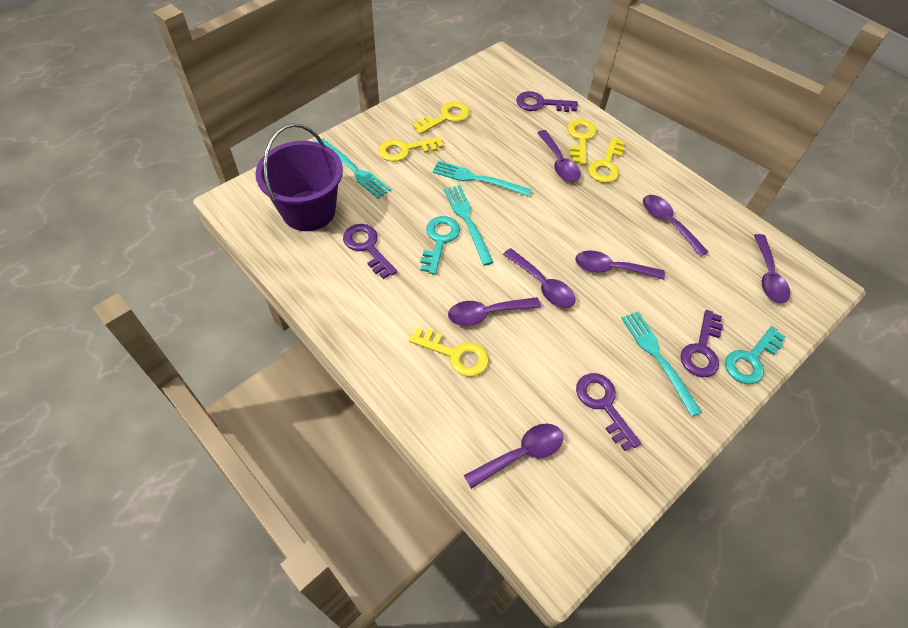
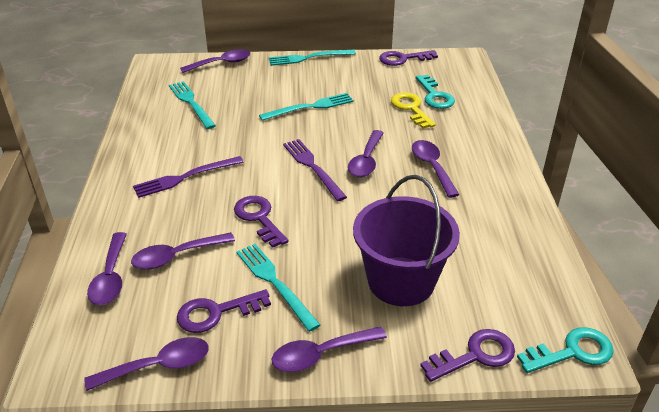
purple fork: none = 0 -> [133,156,244,198] [283,139,347,201] = 2
yellow key: [378,136,444,162] [409,327,489,377] [413,101,470,134] [567,119,597,165] [588,137,625,183] = 5 -> [391,92,436,129] = 1

